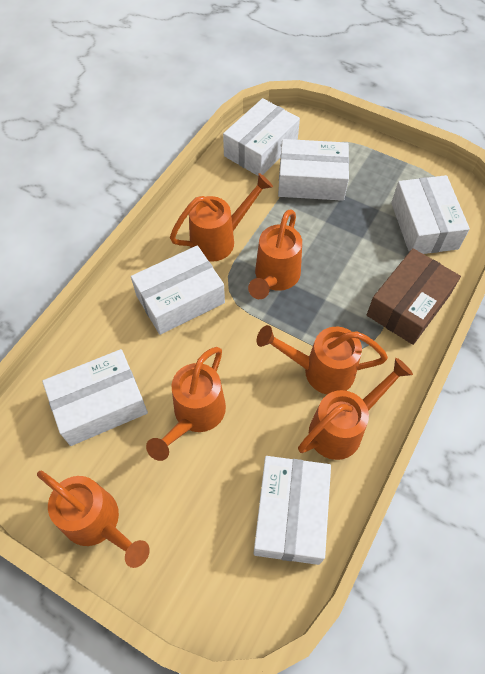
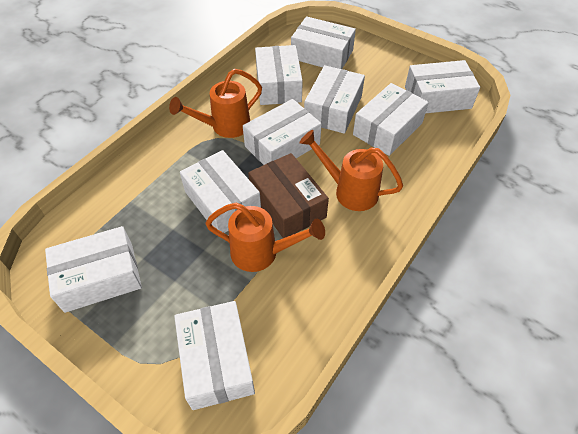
orange watering can: [37,471,150,568] [146,347,226,461] [170,173,273,262] [248,210,302,299] [257,325,388,394] [298,358,413,460] = 6 -> [169,69,262,138] [205,203,325,272] [299,130,403,211] = 3
white box: [42,349,148,446] [131,245,225,335] [223,98,300,176] [253,456,331,565] [278,139,349,201] [391,175,470,254] = 6 -> [45,226,142,313] [174,301,255,410] [180,150,261,233] [243,99,322,165] [255,45,303,105] [291,16,356,69] [304,65,365,134] [353,83,429,156] [405,60,480,113] = 9

